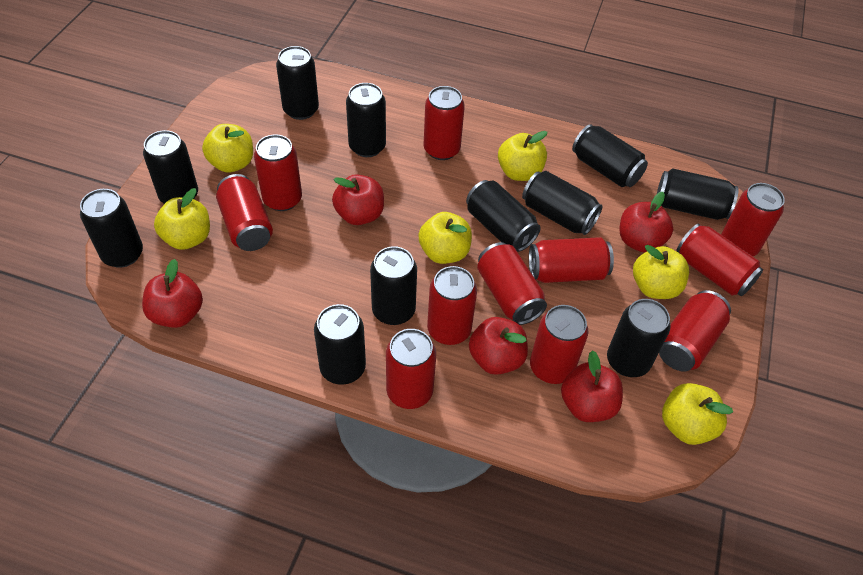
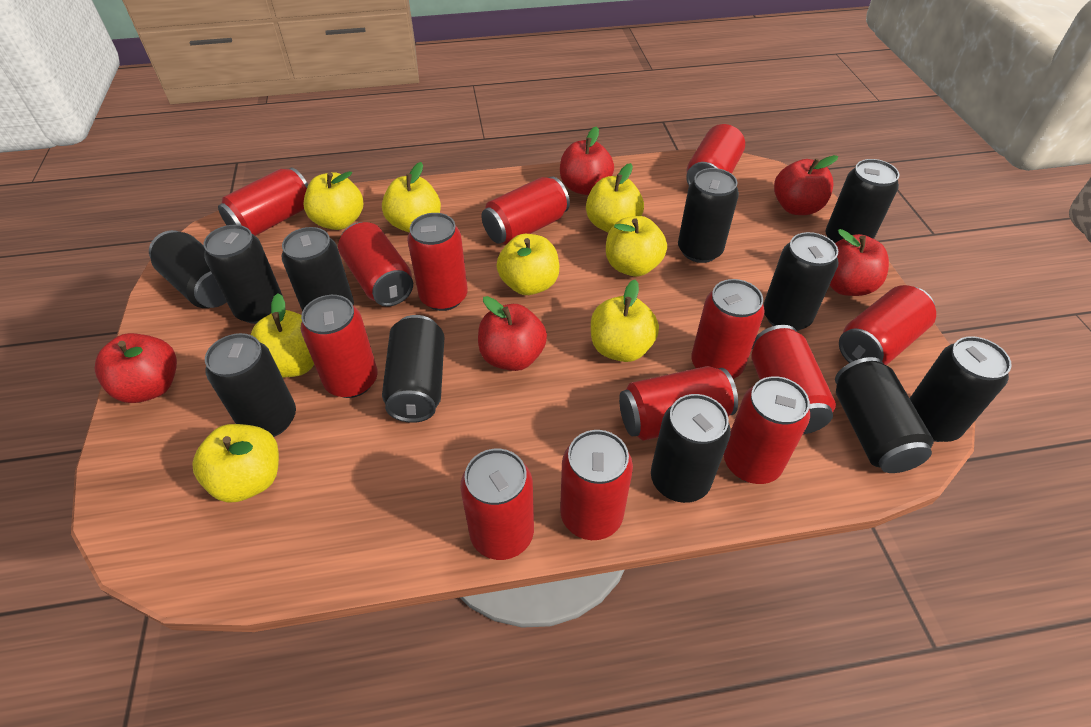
red can: [216,174,273,251] [254,134,302,211] [386,329,436,409] [424,86,465,160] [427,266,477,345] [477,242,547,325] [529,237,614,283] [530,305,588,384] [659,290,731,372] [677,224,763,296] [721,183,785,256] = 11 -> [218,167,308,236] [301,295,378,398] [338,222,413,307] [407,213,468,311] [460,449,534,560] [481,177,570,245] [560,430,633,540] [619,366,738,441] [686,124,745,185] [691,279,765,379] [724,376,810,484] [751,325,836,434] [839,285,936,365] = 13
yellow apple: [154,188,210,250] [202,124,253,173] [418,212,472,264] [498,131,547,181] [633,245,689,299] [662,383,733,445] = 6 -> [193,424,279,503] [251,293,314,377] [304,171,363,230] [382,162,441,233] [496,234,559,295] [586,163,644,233] [591,280,659,362] [606,216,667,276] = 8

